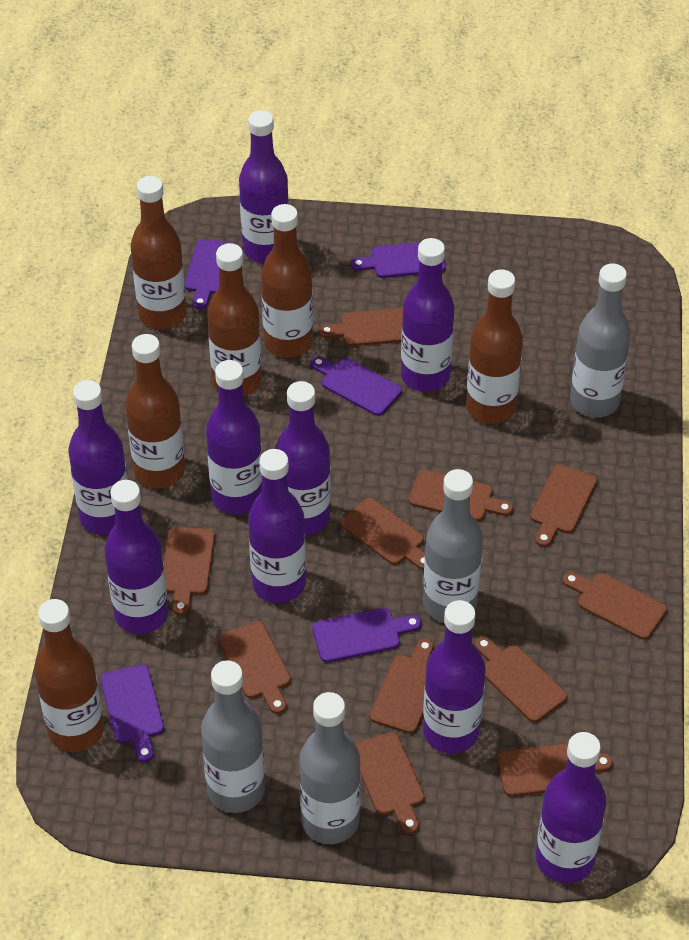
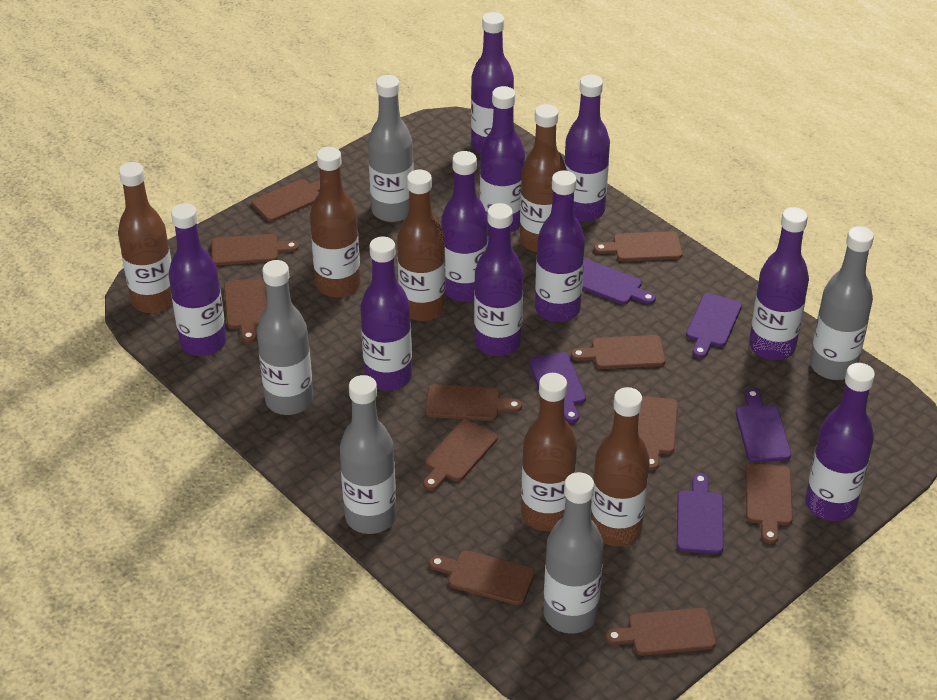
grey bottle: [201,660,265,813] [299,692,361,844] [423,469,483,623] [570,264,631,418] = 4 -> [257,260,313,415] [340,375,396,534] [368,75,414,222] [543,472,604,634] [810,226,874,380] = 5
purple bottle: [68,380,128,534] [104,480,168,634] [206,360,262,514] [239,110,289,263] [248,449,306,603] [275,381,331,536] [401,238,455,392] [423,600,486,754] [536,732,606,883] = 9 -> [168,203,227,356] [360,236,412,391] [441,151,488,302] [471,12,514,153] [474,203,523,356] [480,86,525,232] [535,170,585,322] [564,75,610,222] [749,207,809,360] [806,363,875,521] = 10

